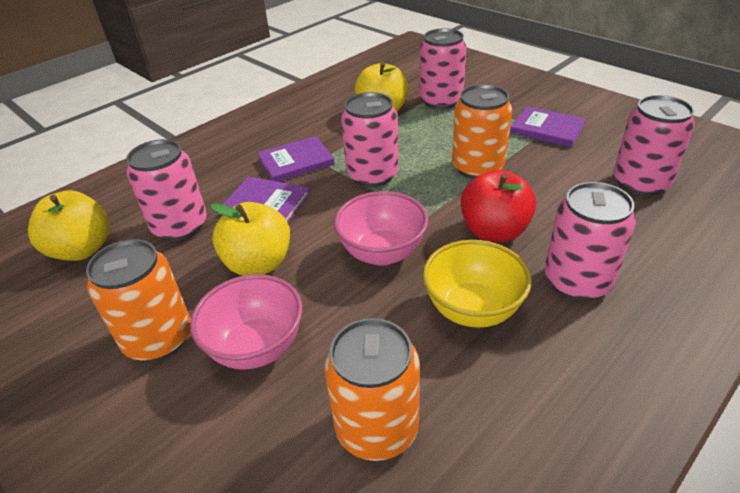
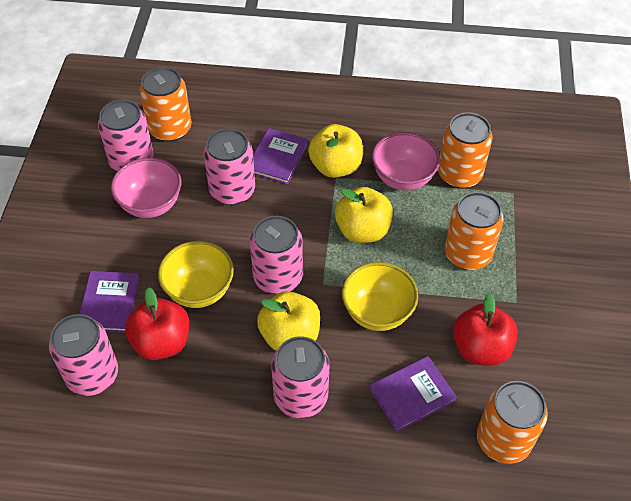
orange can: [86,239,191,361] [325,318,420,461] [452,84,512,179] = 3 -> [139,67,191,142] [438,112,493,189] [444,192,504,270] [477,381,548,464] = 4
red apple: [461,170,536,242] = 1 -> [125,287,189,360] [453,293,518,366] = 2
yellow bowl: [423,240,532,328] = 1 -> [158,241,234,308] [342,262,418,331] = 2

